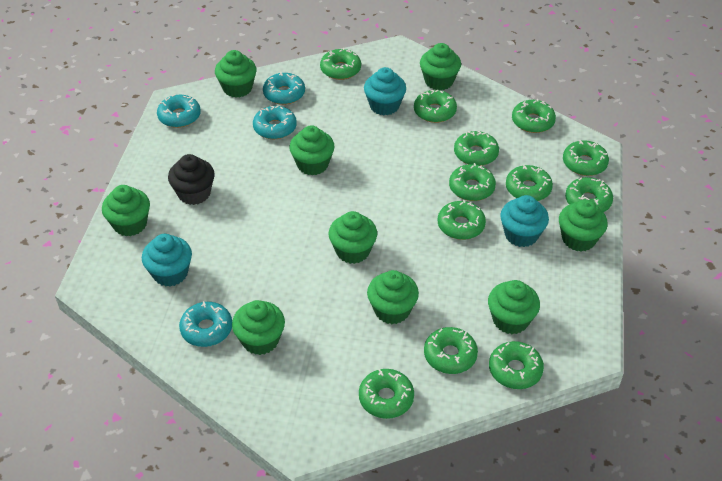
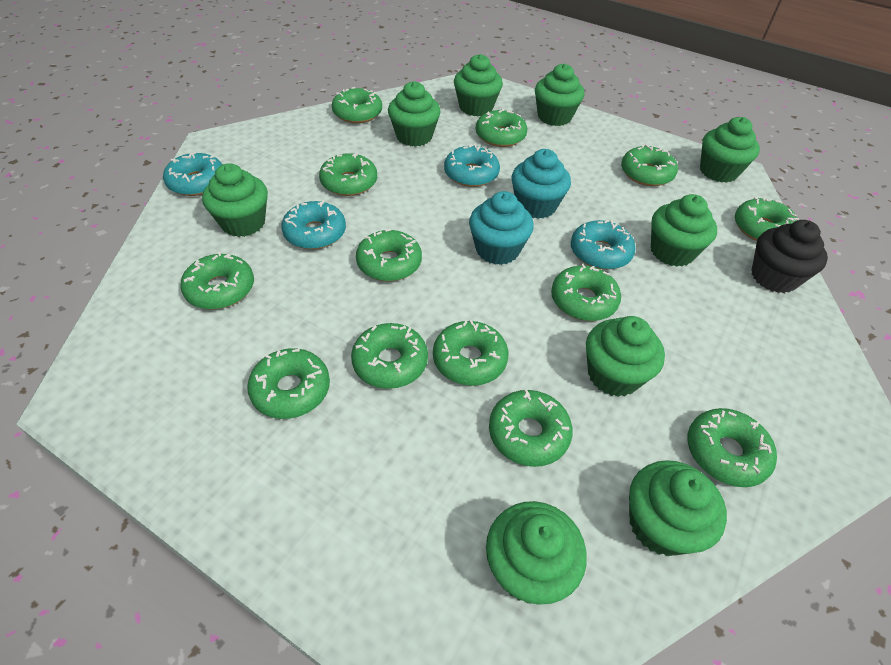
green donut: [320,48,361,80] [359,369,414,419] [414,90,457,123] [424,327,478,374] [438,200,486,240] [449,163,496,201] [454,131,499,166] [489,341,544,389] [506,165,553,201] [512,99,556,133] [563,140,609,176] [565,177,613,212] = 12 -> [180,252,254,309] [247,348,330,419] [319,153,377,196] [332,87,382,123] [351,323,428,389] [356,229,422,281] [433,320,508,386] [476,108,527,147] [489,390,573,467] [551,264,621,321] [621,144,678,186] [687,408,777,487] [735,197,799,241] = 13
turquoise cupcake: [142,234,192,287] [364,67,406,115] [500,195,549,247] = 3 -> [469,191,534,265] [511,149,571,219] = 2

